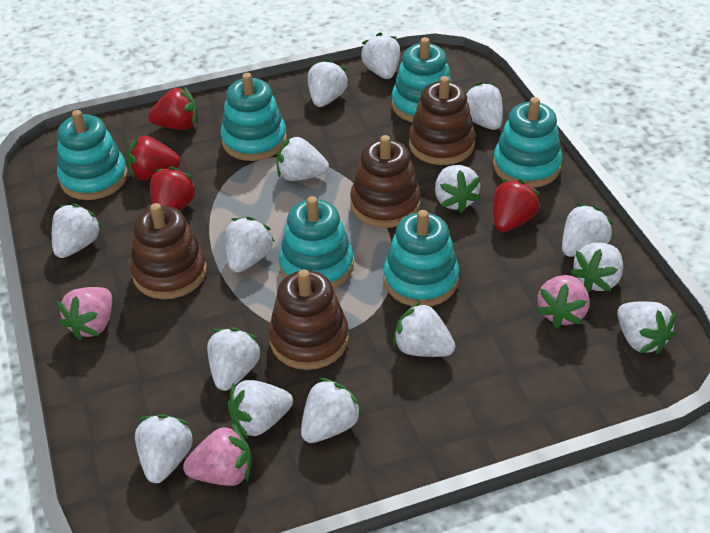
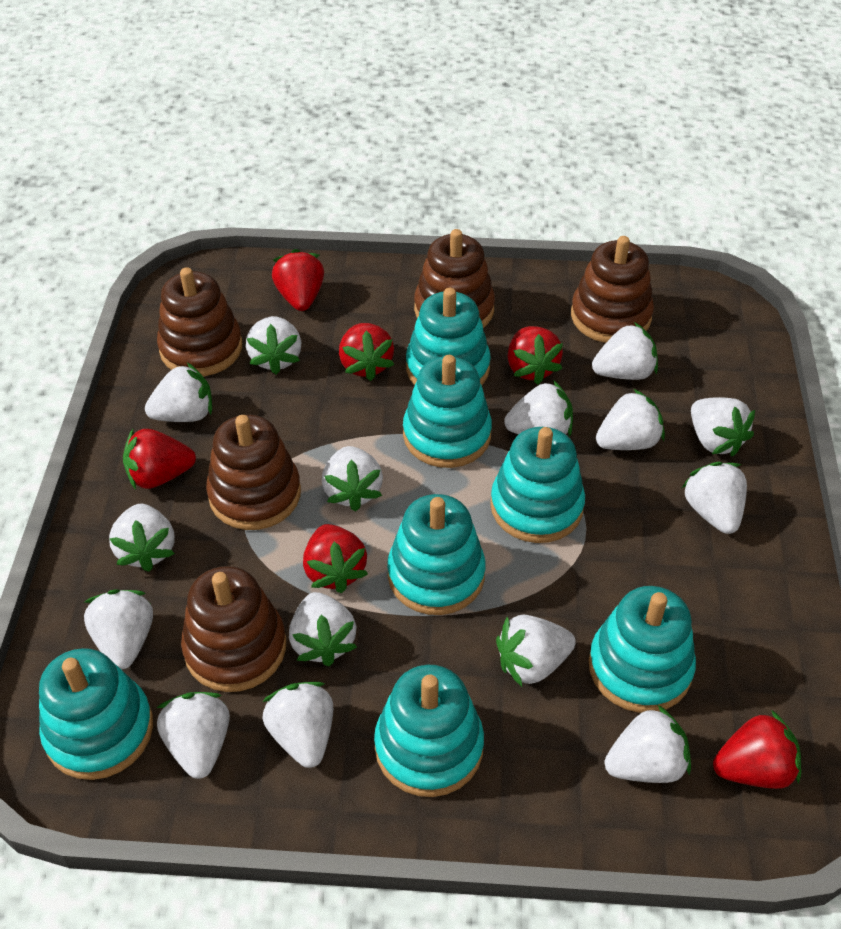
brown stacking toy: [130,203,207,299] [269,269,349,370] [350,135,421,228] [409,76,475,165] = 4 -> [157,267,242,376] [181,566,286,692] [206,415,301,530] [414,229,495,328] [571,236,654,343] = 5
pink strawberry: [57,287,112,340] [183,424,252,486] [536,275,590,328] = 3 -> none = 0
red strawberry: [127,136,181,180] [148,87,198,130] [150,166,197,211] [493,179,540,232] = 4 -> [123,429,196,489] [272,249,324,311] [303,524,368,593] [339,323,394,381] [508,326,563,385] [713,710,801,789] = 6
turquoise stacking toy: [57,110,128,200] [221,73,287,161] [279,196,354,289] [383,210,459,307] [392,37,452,122] [493,97,563,188] = 6 -> [39,648,153,780] [374,665,484,797] [387,494,486,615] [403,355,492,468] [406,288,491,385] [490,427,585,543] [589,586,696,713] = 7

